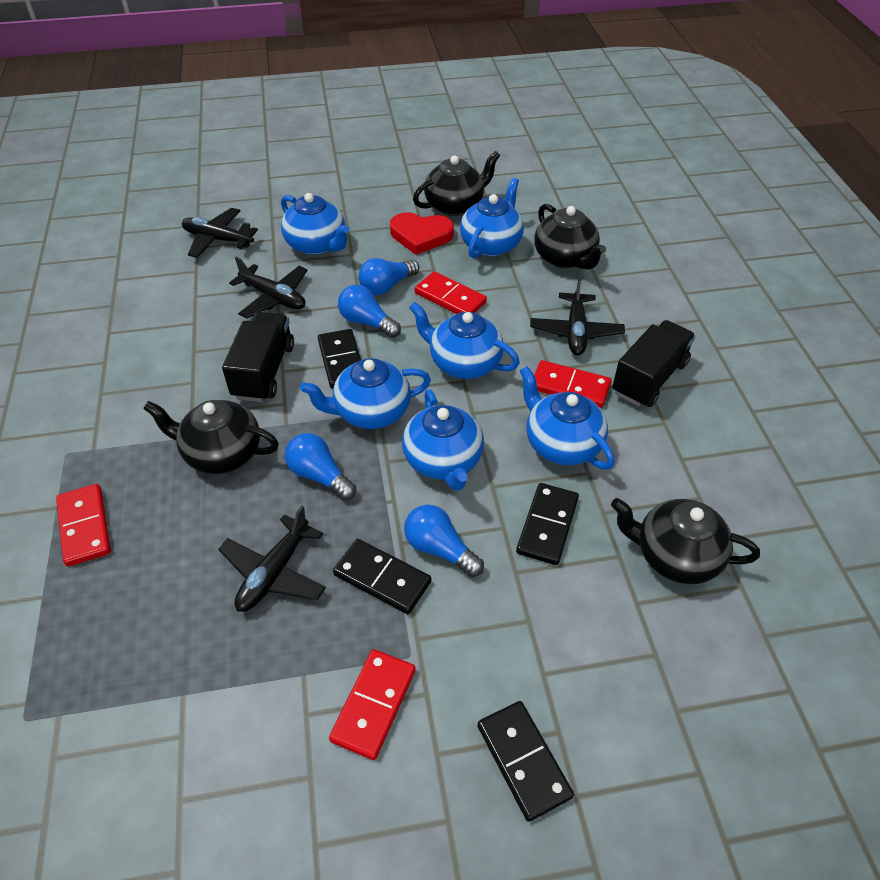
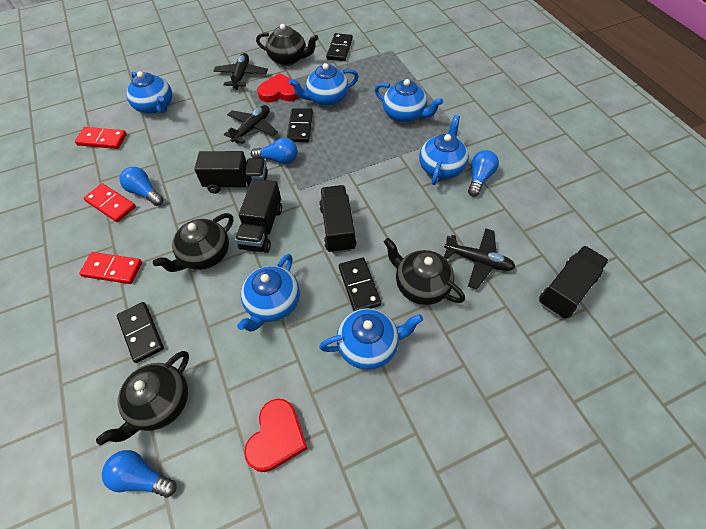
black plane: [182,208,258,258] [218,506,326,612] [229,257,308,319] [530,277,625,355] = 4 -> [214,53,268,90] [224,105,278,144] [444,228,515,289] = 3
black truck: [222,312,294,402] [612,320,696,407] = 2 -> [194,151,268,194] [235,179,282,253] [319,185,357,254] [539,245,609,319] = 4
red domino: [56,484,111,566] [329,649,416,760] [415,272,487,314] [534,360,612,408] = 4 -> [75,127,127,149] [79,252,142,284] [84,183,136,222] = 3
red heart: [390,212,454,255] = 1 -> [244,399,308,472] [257,73,300,103] = 2

